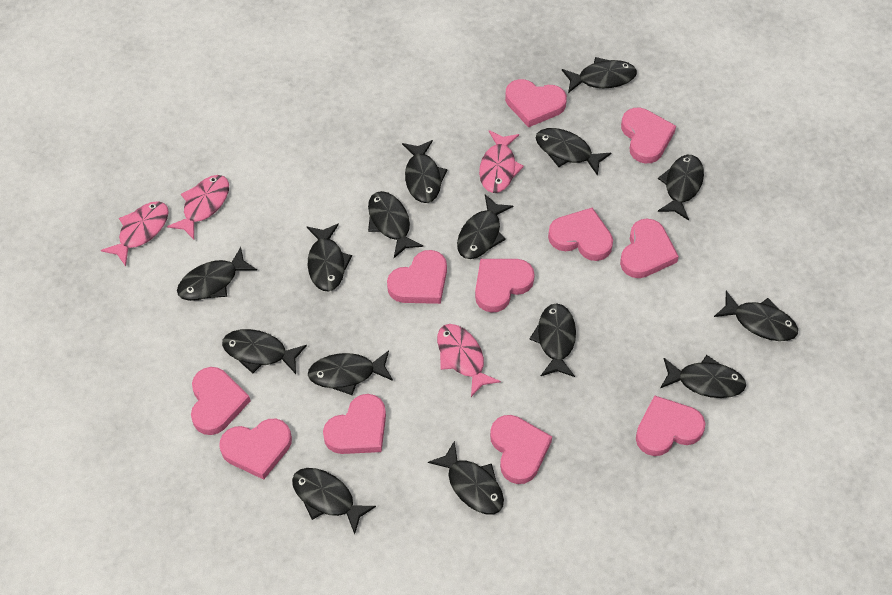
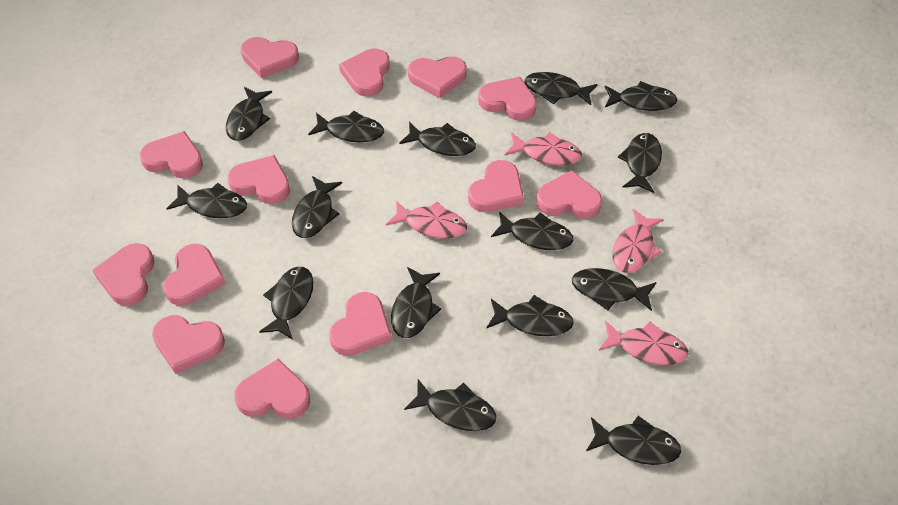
pink heart: [191,367,250,435] [220,419,292,480] [323,394,386,454] [387,250,447,304] [475,259,535,313] [490,415,552,484] [505,79,567,128] [548,208,613,261] [620,219,679,278] [621,108,676,163] [636,395,705,456] = 11 -> [93,243,154,306] [140,131,203,178] [152,315,225,374] [163,244,226,306] [228,155,290,204] [234,359,310,419] [241,37,299,78] [329,292,392,356] [339,49,390,96] [408,56,467,98] [468,160,524,212] [478,77,537,121] [536,170,602,219] = 13

